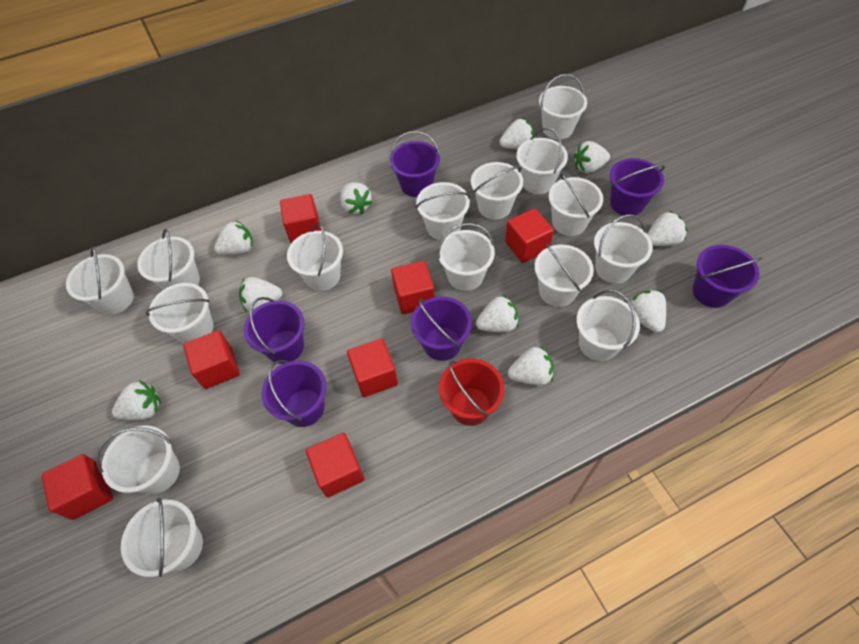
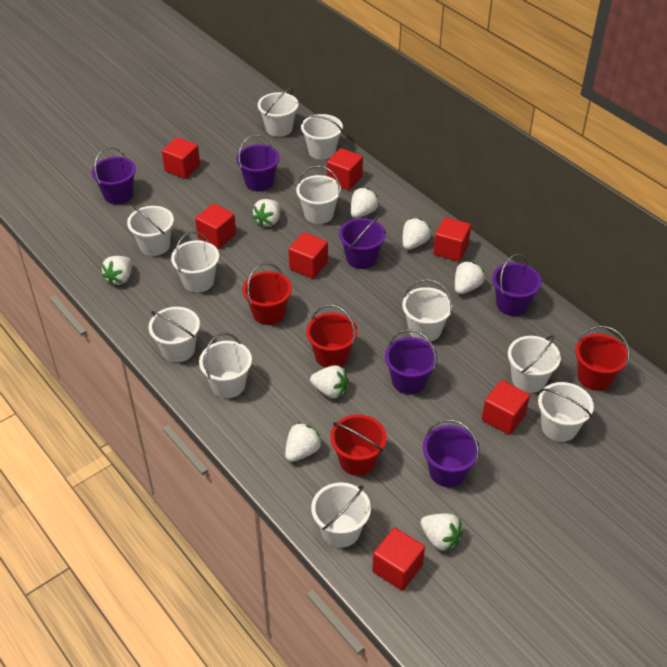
red bucket: [439,359,505,426] = 1 -> [243,262,292,325] [306,305,358,368] [330,414,387,476] [575,326,629,391] = 4
white bucket: [66,247,134,315] [96,425,180,494] [121,498,203,577] [137,229,200,290] [146,283,214,343] [287,223,343,291] [416,182,470,240] [438,223,495,291] [471,162,523,220] [516,128,568,194] [534,243,594,307] [539,74,587,139] [549,173,603,236] [576,290,640,361] [594,214,653,284] = 15 -> [127,204,174,256] [149,307,200,362] [171,231,219,293] [199,333,252,398] [258,88,299,137] [296,166,341,224] [301,114,343,160] [311,482,371,548] [402,279,453,342] [508,335,561,393] [538,382,594,442] = 11
white strawberry: [112,380,161,420] [214,220,253,255] [239,277,282,312] [340,183,373,214] [476,295,519,332] [499,119,534,149] [508,346,554,385] [574,141,610,173] [630,289,666,332] [647,211,688,246] = 10 -> [101,256,132,286] [252,199,280,227] [285,422,322,462] [310,365,348,399] [351,188,379,218] [403,218,431,250] [420,514,463,551] [455,261,485,294] = 8

